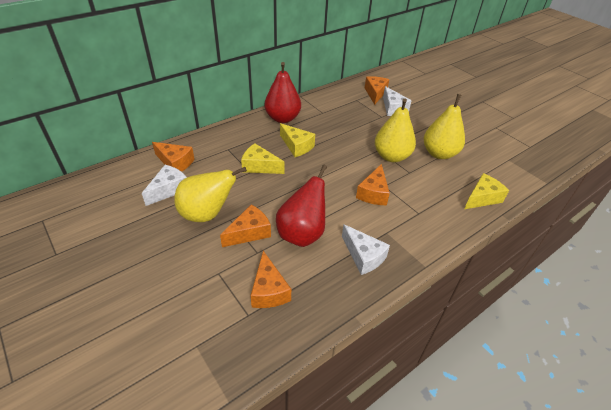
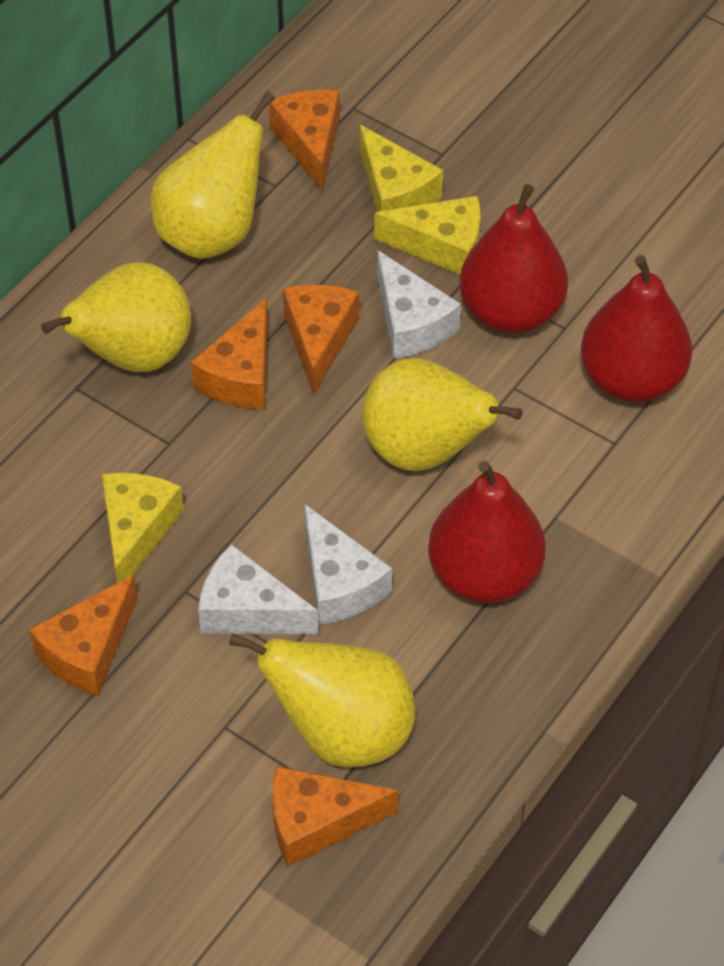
red pear: [265,62,301,123] [276,165,327,247] = 2 -> [428,461,546,603] [460,184,568,333] [581,255,692,402] = 3
yellow pear: [174,167,247,222] [375,98,416,162] [424,94,465,159] = 3 -> [41,262,191,372] [151,92,275,259] [229,633,415,768] [361,358,523,471] = 4

